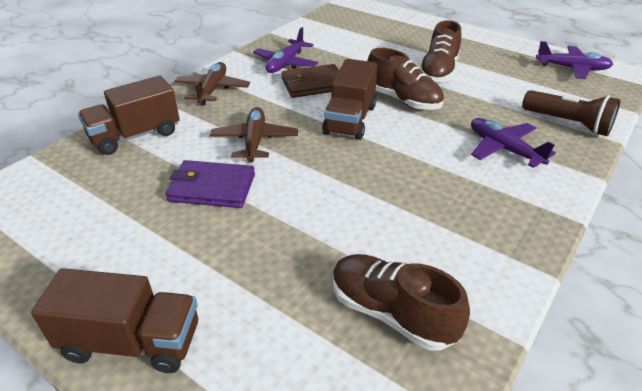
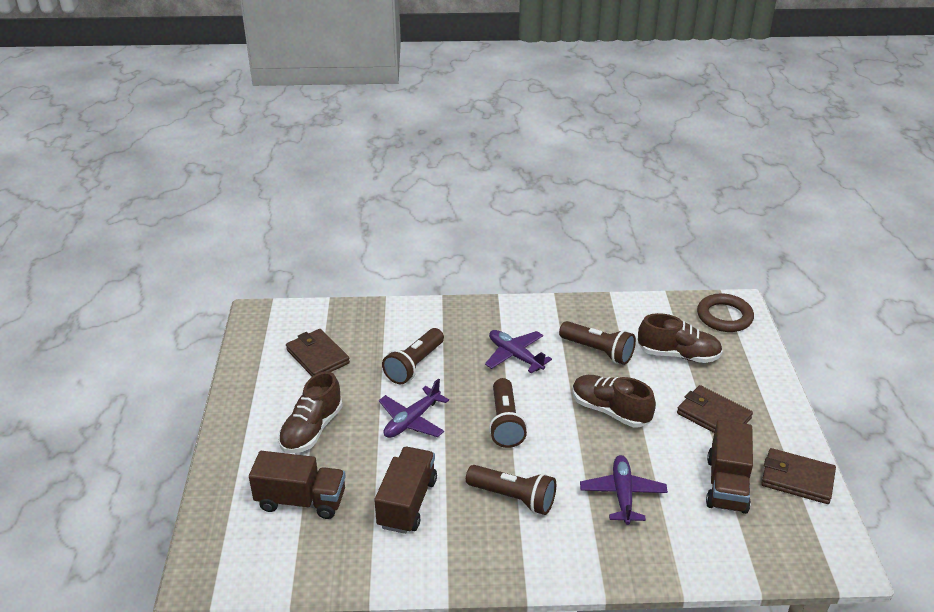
brown flashlight: [522,90,621,136] = 1 -> [382,328,444,384] [466,465,556,515] [489,378,527,448] [559,321,636,365] = 4
brown plane: [174,62,250,105] [210,107,298,162] = 2 -> none = 0
brown ring: none = 0 -> [697,293,754,332] = 1
brown wallet: [281,64,339,98] = 1 -> [286,329,350,377] [677,385,753,433] [761,448,836,504] = 3
purple wallet: [166,160,255,208] = 1 -> none = 0

